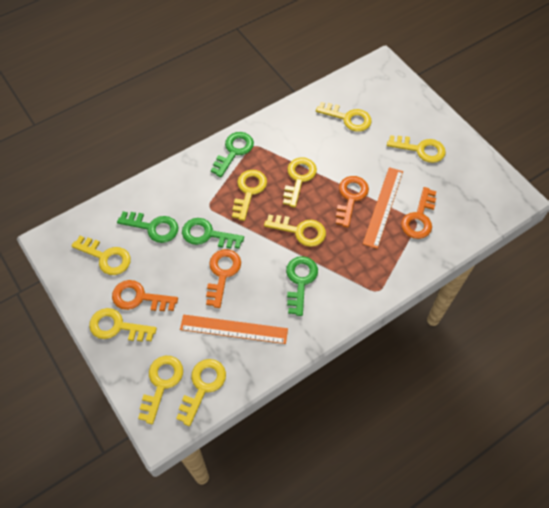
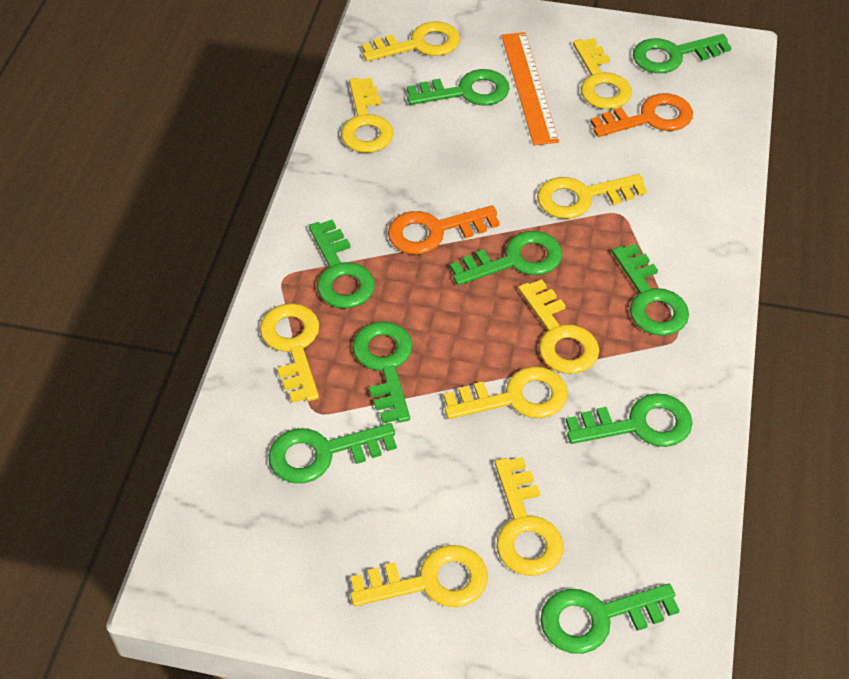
green key: [117,211,179,243] [182,218,244,249] [211,132,254,177] [286,256,318,316] = 4 -> [268,423,397,483] [309,220,375,308] [352,321,413,423] [407,69,510,106] [450,231,562,285] [540,583,680,654] [566,393,693,447] [612,244,689,336] [633,34,732,73] = 9
orange key: [112,280,178,311] [206,249,241,308] [336,176,369,228] [401,187,437,239] = 4 -> [388,205,500,254] [590,93,693,137] = 2
orange ruler: [180,315,288,344] [363,167,403,249] = 2 -> [501,32,559,145] = 1

